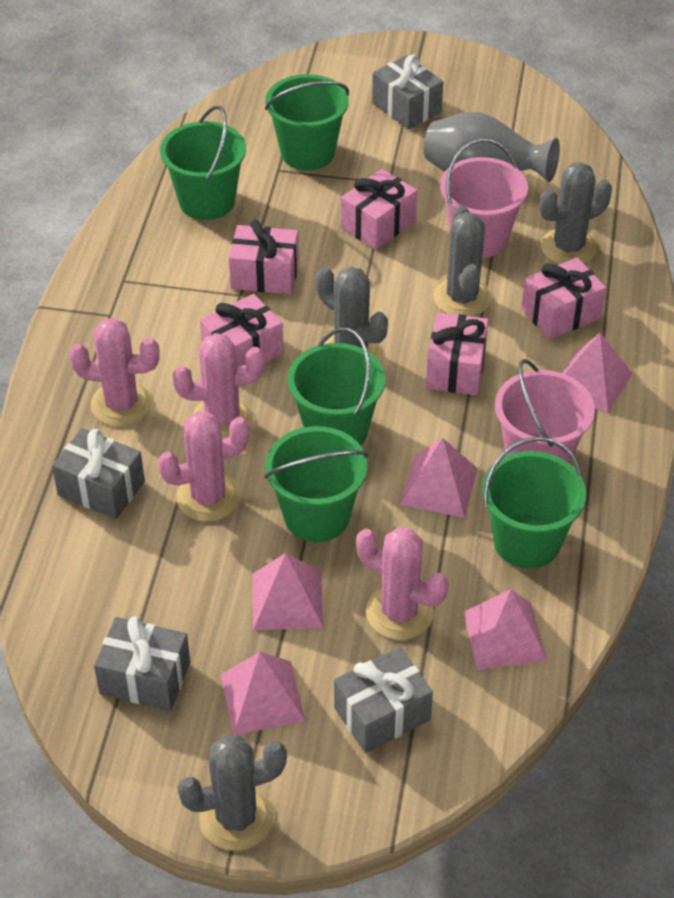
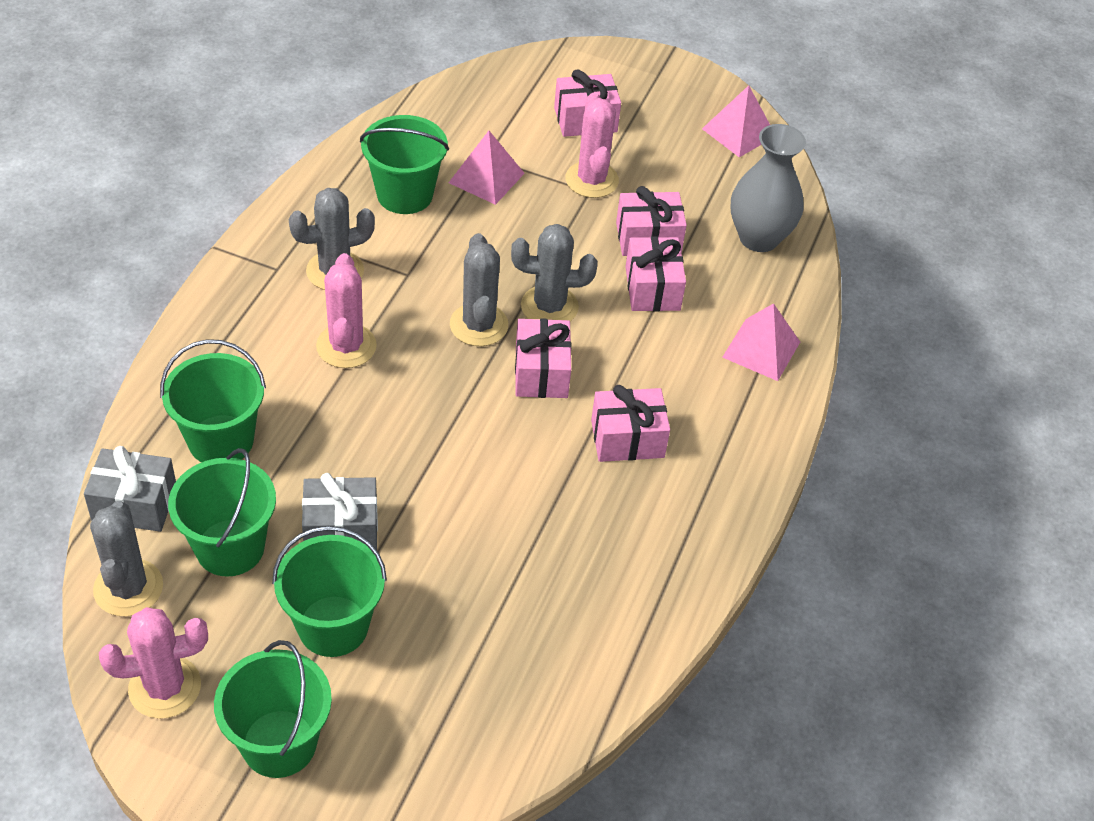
grey gift: [52,428,145,519] [94,616,190,711] [334,647,433,753] [372,55,443,130] = 4 -> [84,446,176,532] [302,473,378,550] = 2
pink bucket: [440,139,528,258] [495,359,595,464] = 2 -> none = 0
pink cactus: [69,318,160,426] [158,411,250,521] [173,333,265,440] [356,527,449,640] = 4 -> [99,607,208,719] [316,253,377,368] [566,92,619,198] = 3
pink pyramid: [221,652,306,735] [252,553,324,630] [400,438,478,518] [463,589,547,670] [562,333,633,413] = 5 -> [449,131,525,205] [702,85,770,157] [722,303,800,381] = 3

